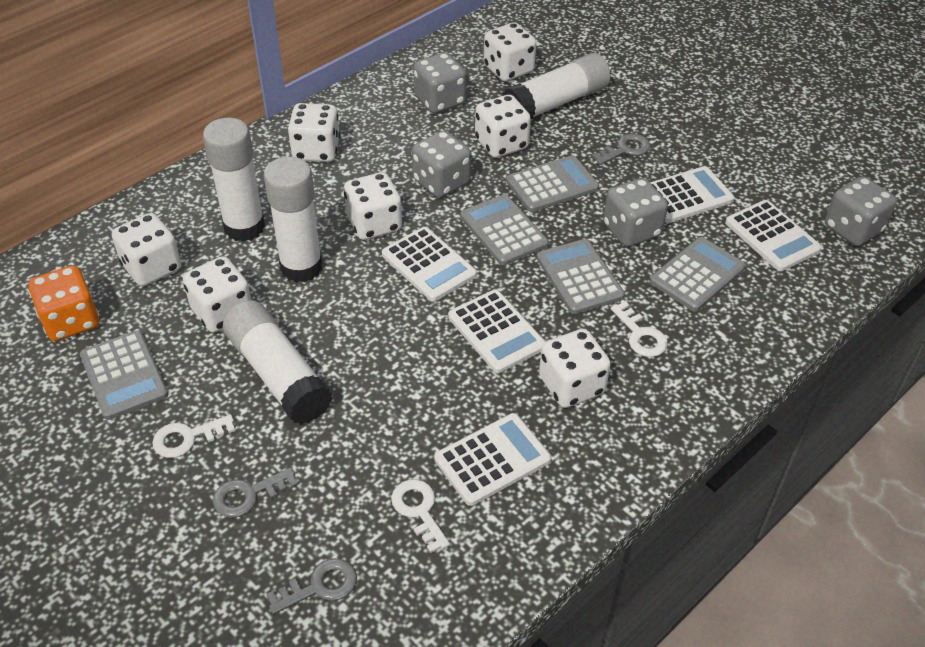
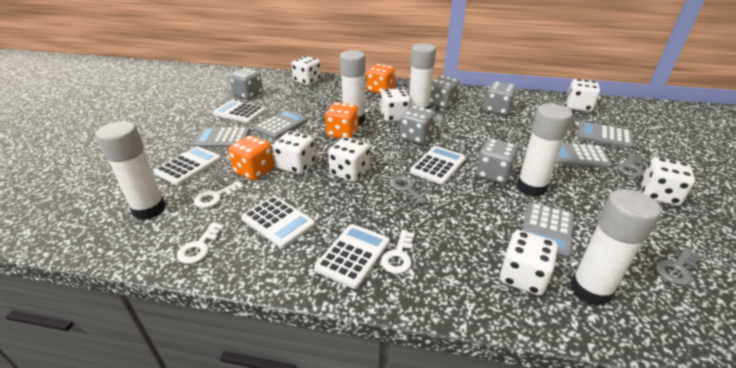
grey dice: [412,130,471,198] [413,52,467,113] [603,178,668,247] [825,176,897,246] = 4 -> [229,68,263,100] [400,106,436,144] [430,76,460,109] [476,139,518,184] [484,82,517,116] = 5
orange dice: [28,265,99,341] = 1 -> [228,135,274,180] [325,102,359,139] [367,64,395,94] = 3
white glue stick: [203,118,265,242] [223,300,332,424] [263,157,323,282] [503,53,611,119] = 4 -> [96,121,166,220] [340,50,365,125] [409,43,436,109] [517,103,573,197] [570,189,661,306] = 5

